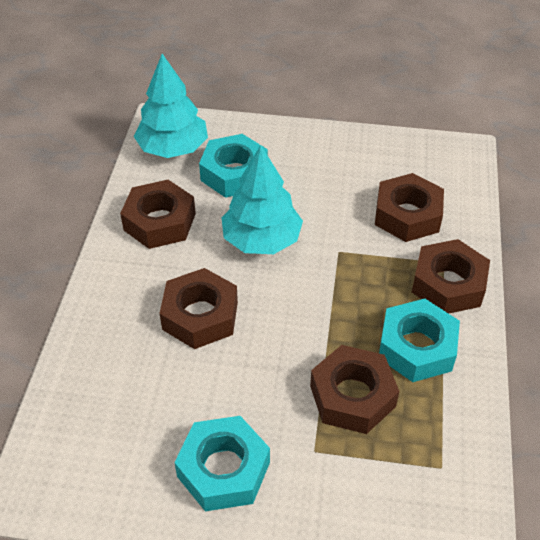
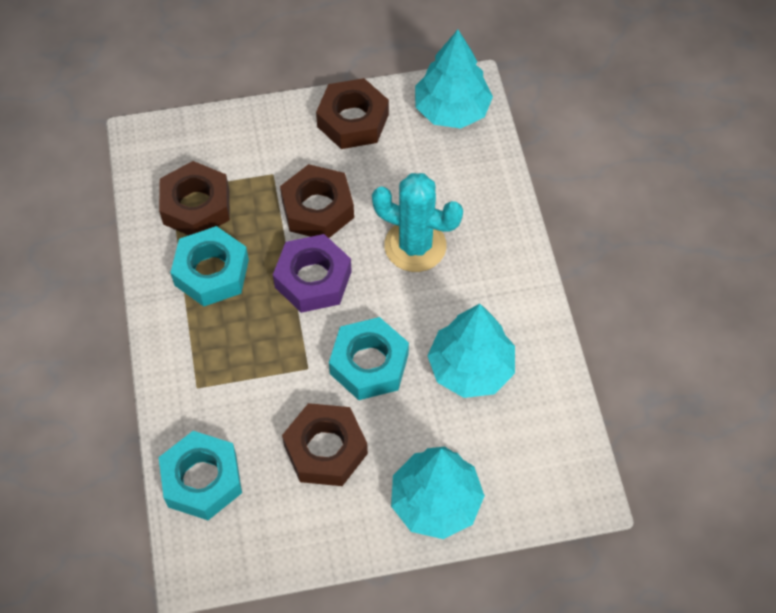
brown nut: [120,180,196,249] [159,268,238,349] [310,345,399,434] [375,173,444,242] [412,239,490,314] = 5 -> [159,161,230,235] [280,164,354,238] [282,403,368,486] [316,78,389,149] = 4
purple nut: none = 0 -> [273,234,352,313] = 1
turquoise cactus: none = 0 -> [372,173,463,272] = 1
turquoise tree: [134,54,208,158] [221,145,303,254] = 2 -> [391,447,485,539] [415,30,493,129] [427,304,515,398] = 3

